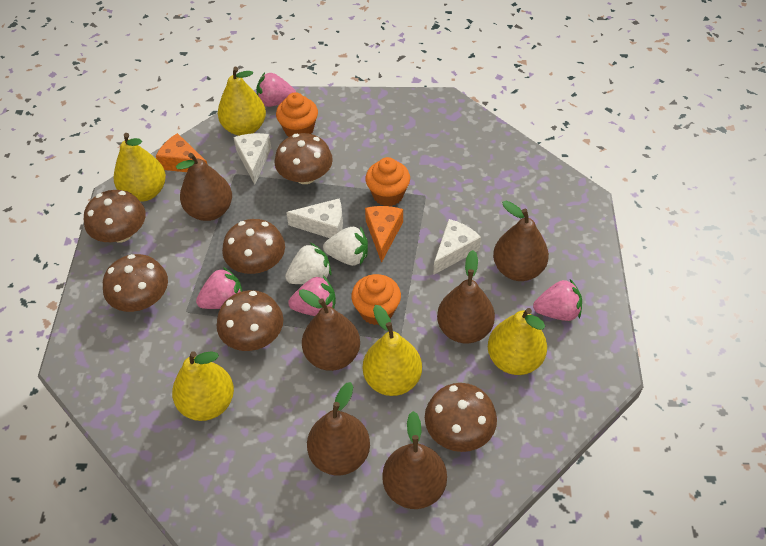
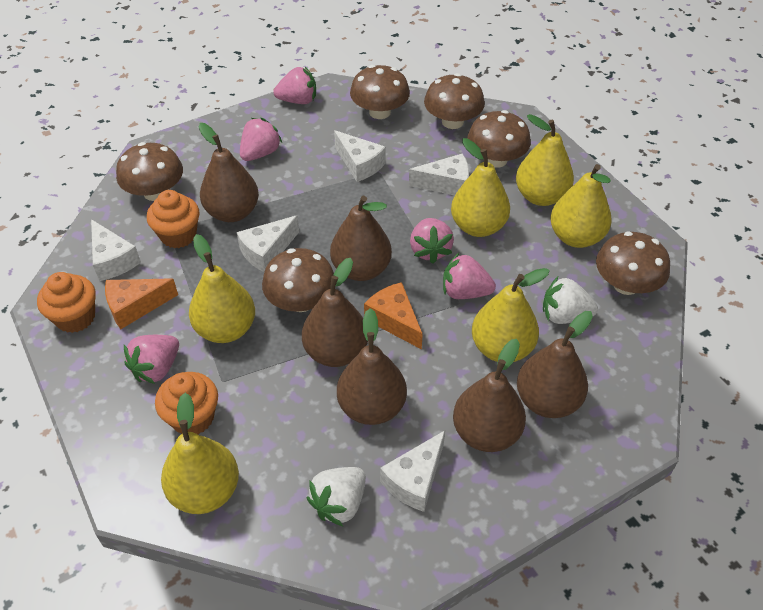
pink strawberry: [196,267,242,309] [256,73,296,107] [288,275,336,316] [533,279,582,321] = 4 -> [124,335,179,384] [240,118,282,161] [273,67,316,104] [410,218,454,264] [443,253,496,299] = 5
white cheese: [233,133,271,184] [286,198,343,238] [433,219,481,275] = 3 -> [91,219,141,281] [237,215,299,272] [334,130,386,182] [380,431,445,512] [409,153,469,195] = 5
yellow pear: [114,133,166,202] [172,351,234,421] [218,67,266,136] [363,305,422,396] [488,308,547,375] = 5 -> [161,393,239,514] [189,234,255,343] [451,138,510,237] [472,268,550,362] [516,114,574,206] [550,164,611,248] = 6

